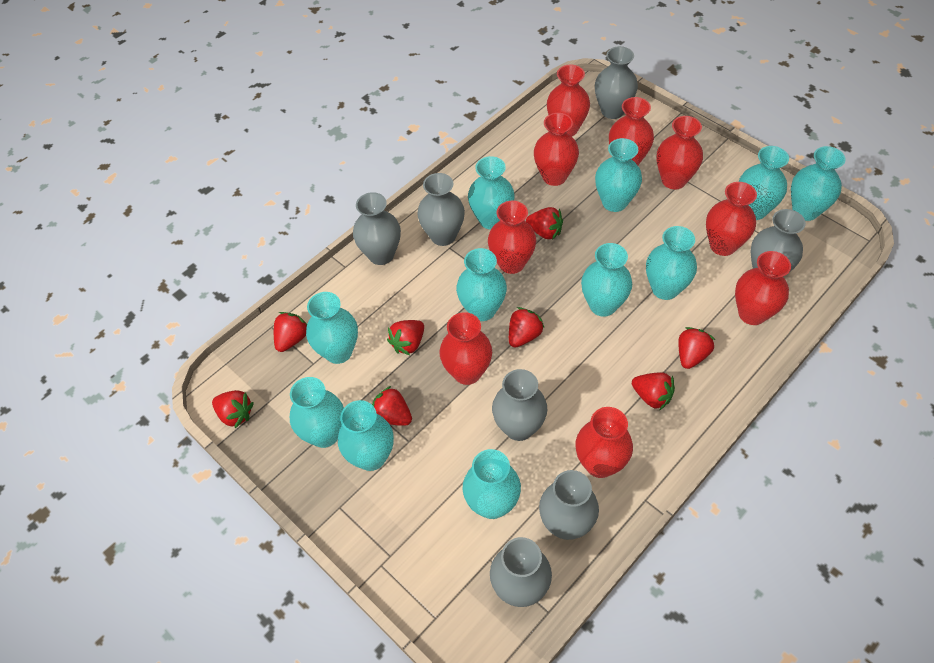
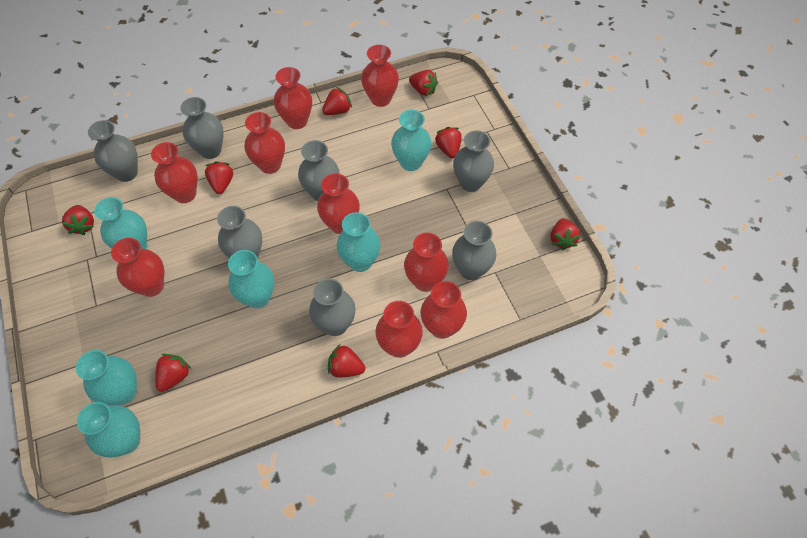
turquoise vase: [290,377,344,448] [306,292,358,364] [338,400,394,471] [456,248,507,321] [463,449,521,519] [468,156,515,229] [581,243,632,317] [595,138,642,212] [646,226,697,300] [739,146,789,220] [791,146,845,221] = 11 -> [76,350,137,405] [77,402,140,458] [94,197,147,249] [228,250,274,309] [337,212,381,272] [391,109,431,171] = 6

